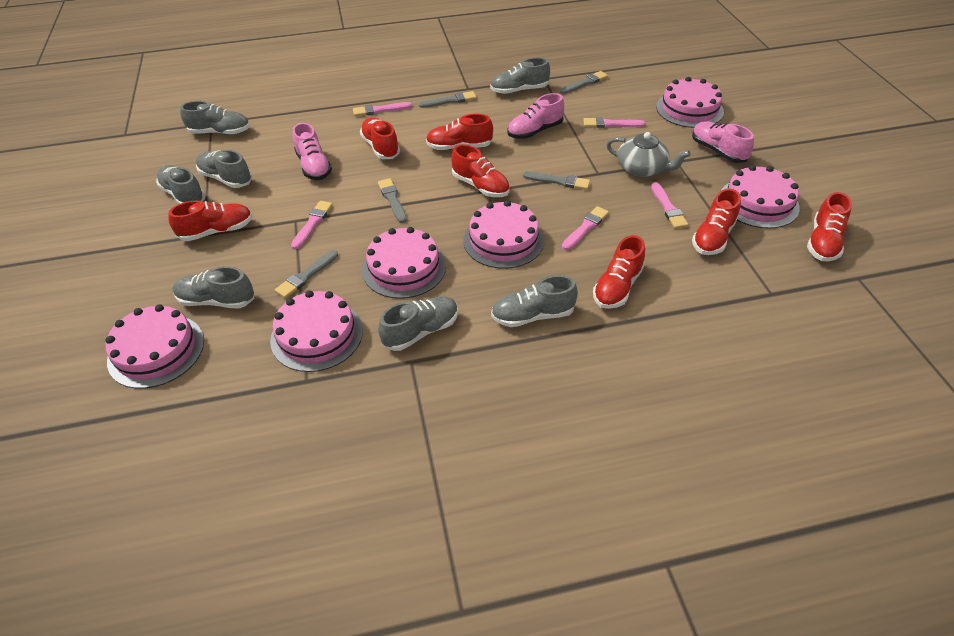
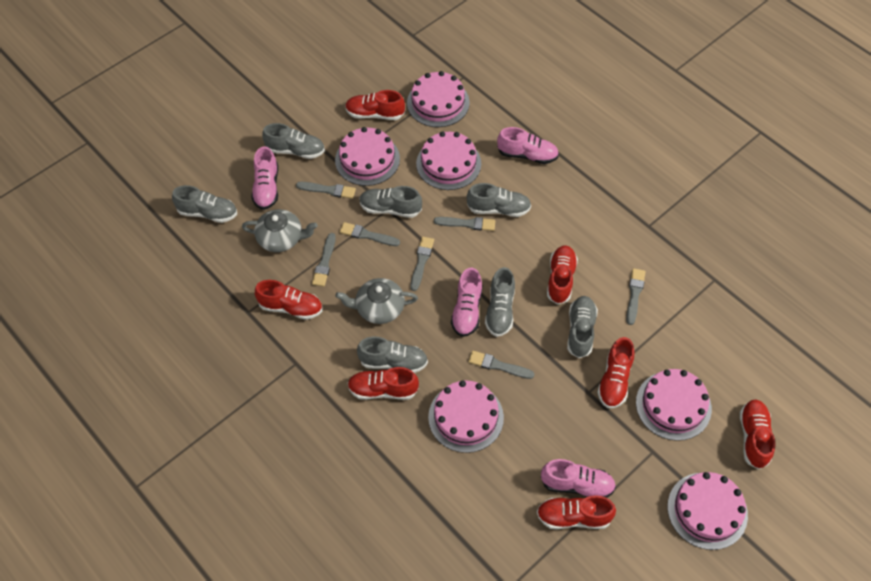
grey brush: [275,250,338,298] [378,178,407,223] [419,91,477,108] [523,171,590,190] [560,71,608,94] = 5 -> [296,182,356,199] [312,233,336,287] [340,222,400,246] [410,237,434,291] [434,217,495,231] [468,351,534,379] [626,268,646,325] = 7
grey teapot: [606,132,691,177] = 1 -> [242,209,318,252] [335,278,418,324] = 2
pink brush: [291,201,333,250] [353,102,412,116] [562,206,609,250] [583,117,646,128] [651,182,689,229] = 5 -> none = 0
pink shoe: [293,123,332,180] [507,93,564,139] [692,122,754,163] = 3 -> [251,146,278,210] [451,268,482,337] [497,127,559,164] [541,459,616,498] = 4

